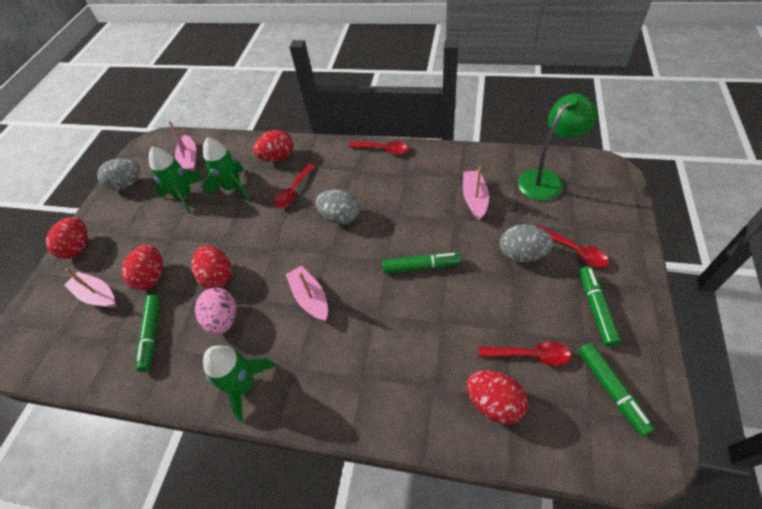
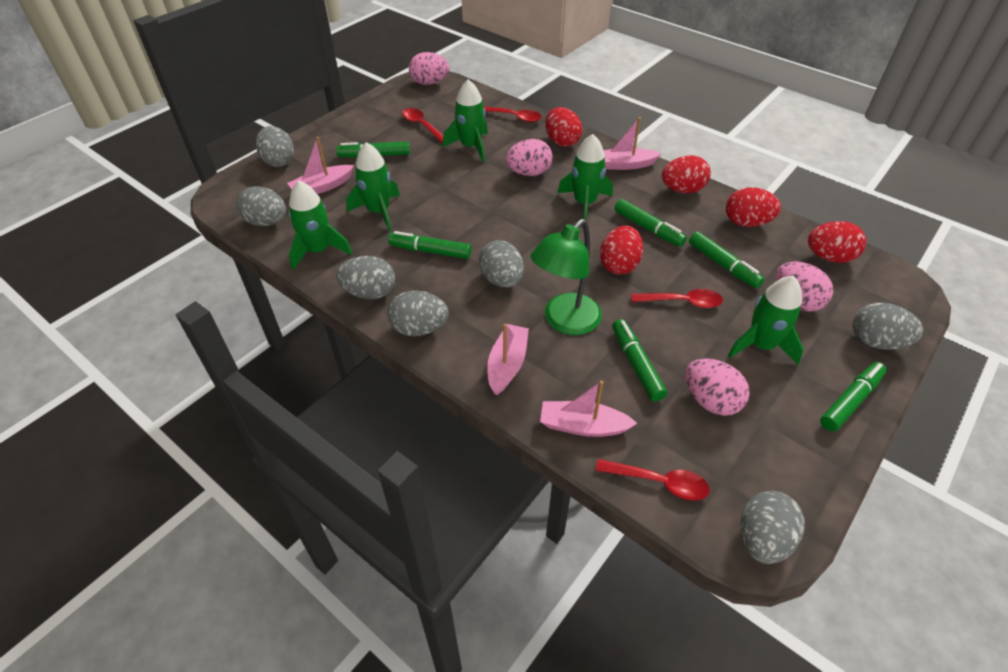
green marker: [136,295,160,372] [382,253,461,274] [578,343,655,436] [580,266,621,347] = 4 -> [336,141,410,158] [388,231,471,259] [612,319,667,401] [614,199,687,247] [689,231,764,288] [820,362,886,432] = 6
green rocket: [149,147,203,214] [203,137,250,200] [203,345,276,422] = 3 -> [289,181,352,270] [346,142,400,231] [442,79,488,162] [557,134,613,220] [728,276,804,365] = 5
grey egg: [97,158,140,190] [316,189,360,225] [500,224,553,262] = 3 -> [236,186,286,226] [256,126,294,167] [336,256,395,299] [388,291,449,336] [479,240,524,288] [740,491,805,564] [852,303,923,350] = 7
pink egg: [195,287,236,335] = 1 -> [409,52,449,85] [505,139,553,176] [685,358,750,416] [776,261,833,312] = 4

